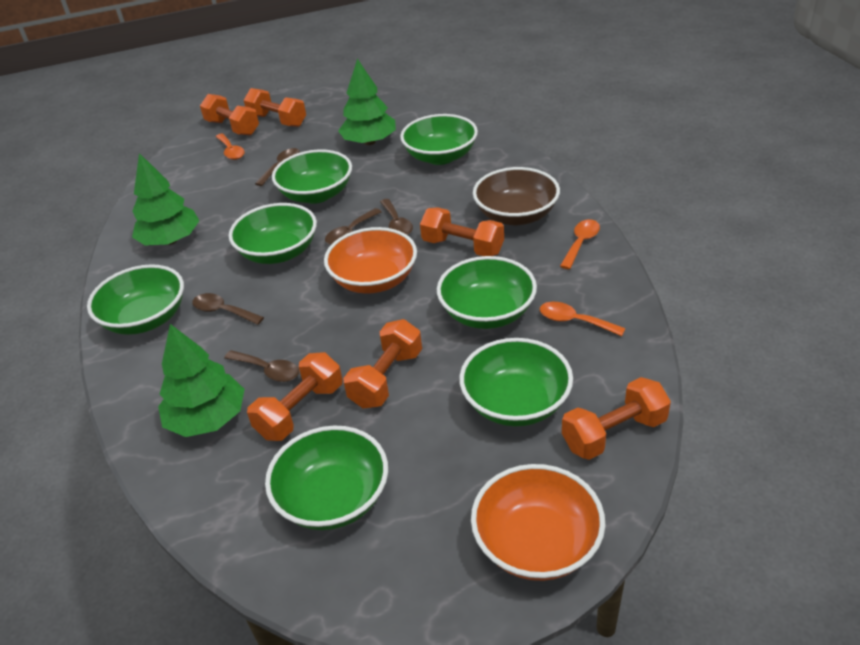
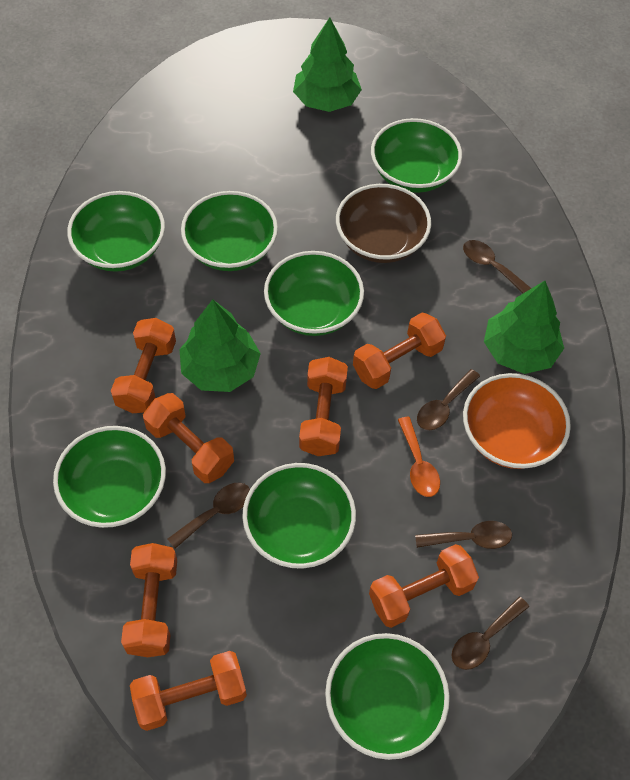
orange bowl: [324,227,417,294] [471,464,605,581] = 2 -> [463,373,571,469] = 1
orange dumbbell: [200,94,259,136] [244,88,306,127] [247,352,343,441] [343,319,422,409] [420,207,504,256] [562,377,671,460] = 6 -> [111,318,176,413] [121,543,177,657] [130,651,247,731] [143,393,234,483] [299,357,348,456] [353,313,446,389] [369,544,479,628] = 7
orange spoon: [216,133,245,160] [540,302,626,336] [560,219,600,269] = 3 -> [398,417,440,497] = 1

